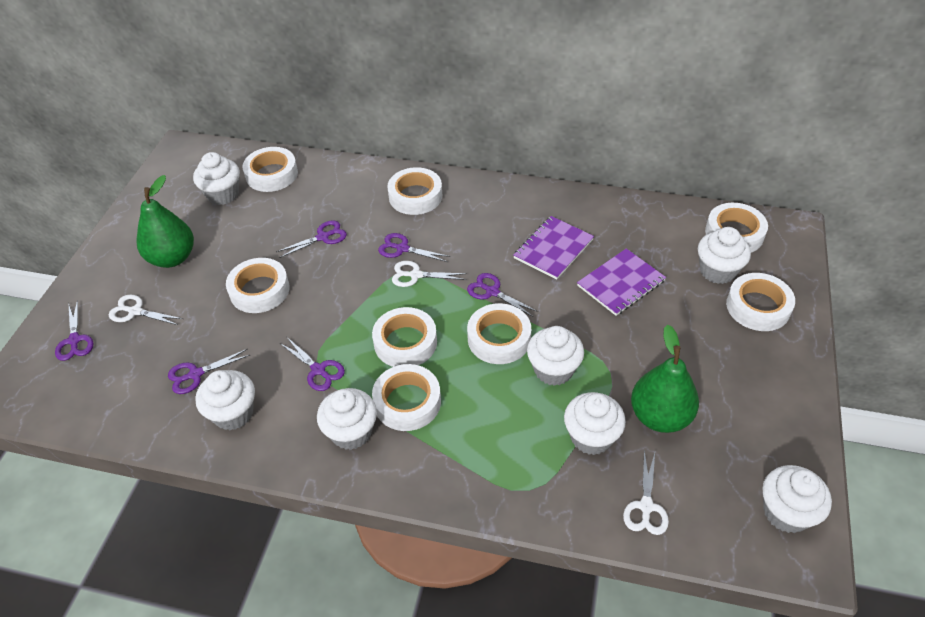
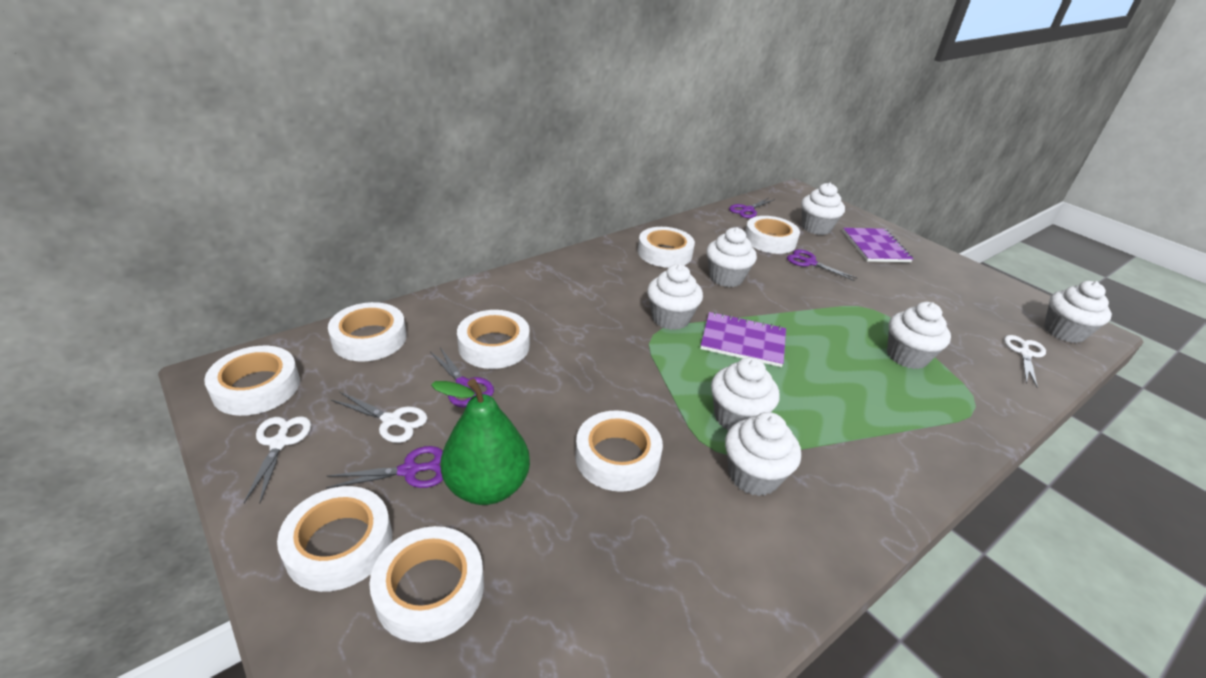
green pear: [136,175,194,268] [631,324,699,433] = 2 -> [431,379,530,505] = 1
purple scissors: [55,300,94,361] [168,349,250,394] [276,220,347,258] [280,337,345,391] [378,233,450,262] [467,273,538,317] = 6 -> [326,446,443,488] [430,347,494,407] [729,198,775,218] [787,249,857,281] = 4

